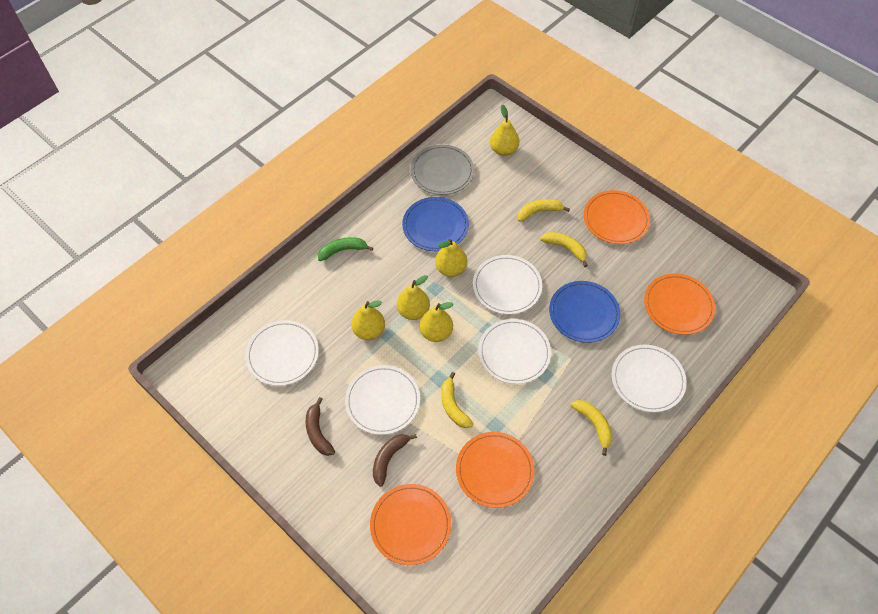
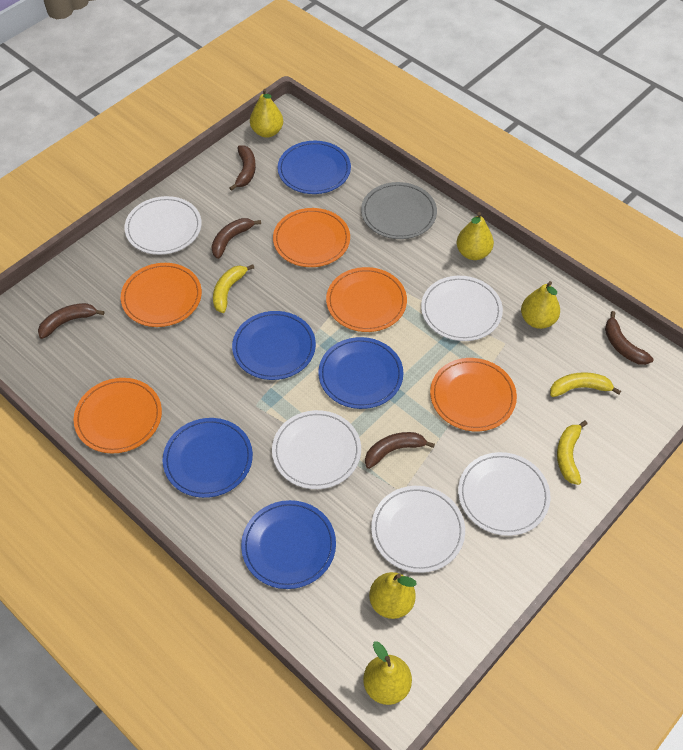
blue plate: [402,197,469,251] [549,281,620,343] = 2 -> [162,418,253,498] [232,311,316,380] [241,500,336,589] [278,141,351,194] [318,337,403,409] = 5
brown banana: [306,397,335,456] [373,434,417,487] = 2 -> [38,303,104,339] [211,218,261,259] [230,145,256,191] [365,432,435,469] [605,311,654,365] = 5
green banana: [318,237,373,261] = 1 -> none = 0
orange plate: [370,484,451,565] [456,432,535,508] [584,190,650,244] [644,273,715,335] = 4 -> [73,378,162,454] [121,263,202,327] [273,208,350,267] [326,267,407,332] [430,358,517,431] = 5
yellow banana: [441,372,474,428] [517,199,570,222] [540,232,588,267] [571,400,612,456] = 4 -> [213,265,254,313] [550,372,621,397] [557,420,588,485] = 3

